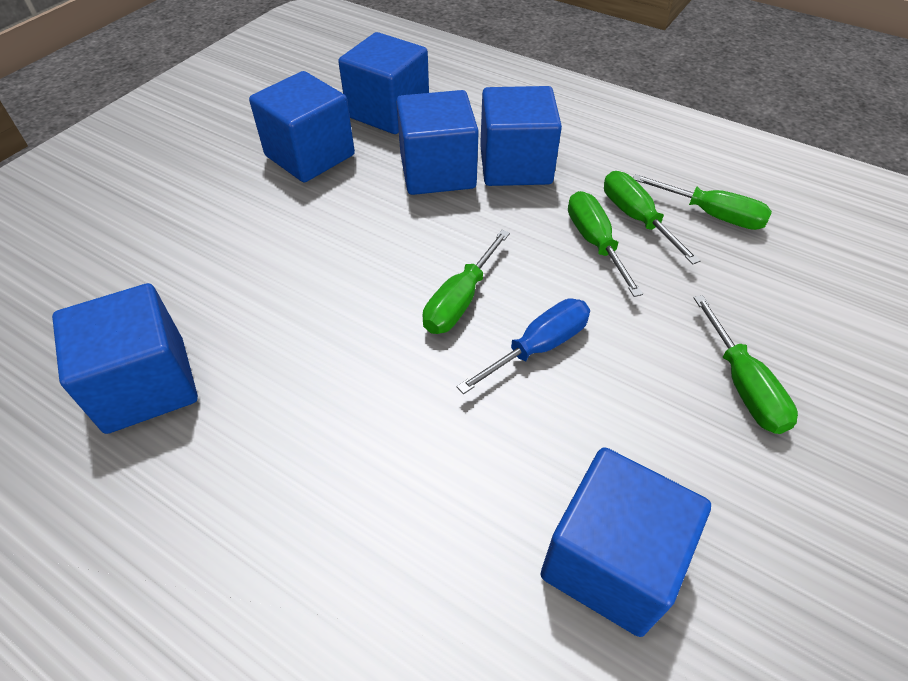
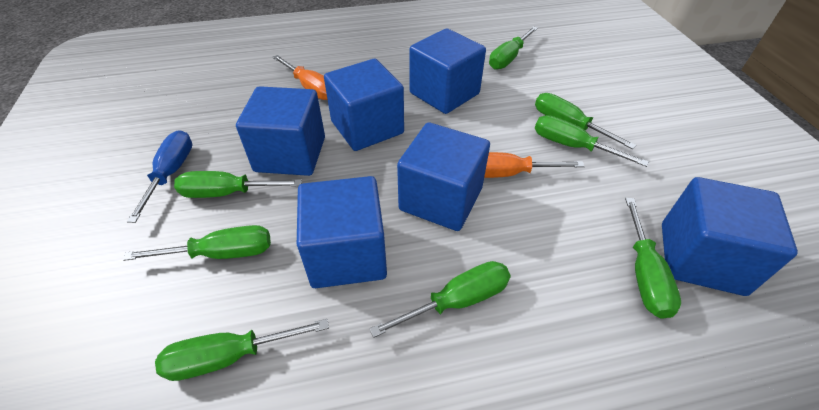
green screwdriver: [423,230,510,334] [568,191,643,297] [604,171,701,265] [633,174,772,230] [694,295,798,434] = 5 -> [123,225,271,261] [155,319,329,381] [174,171,302,198] [369,261,511,338] [489,26,538,70] [535,93,636,149] [535,115,649,167] [625,198,681,319] = 8
orange screwdriver: none = 0 -> [272,55,328,100] [484,152,585,178] = 2

